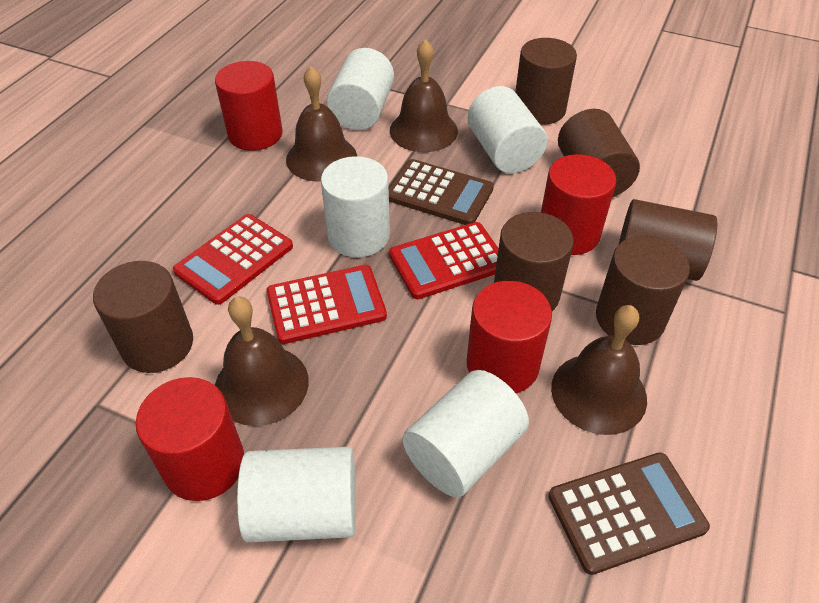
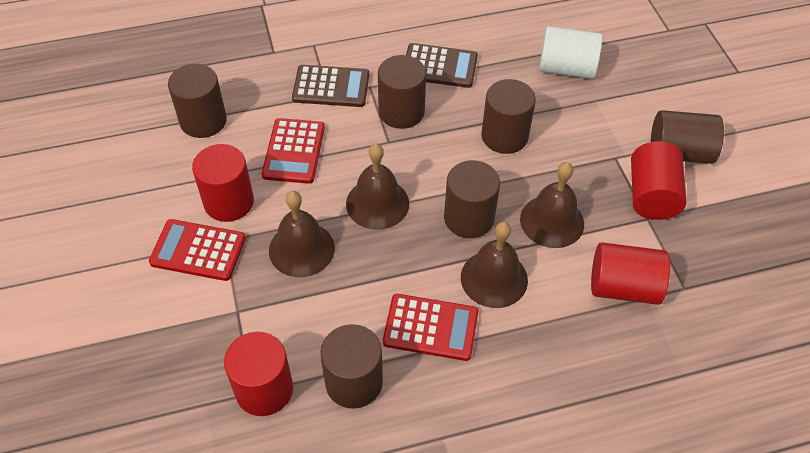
white cylinder: [237,447,356,542] [321,156,390,257] [327,48,394,130] [402,370,529,498] [468,86,547,173] = 5 -> [539,26,602,79] = 1

